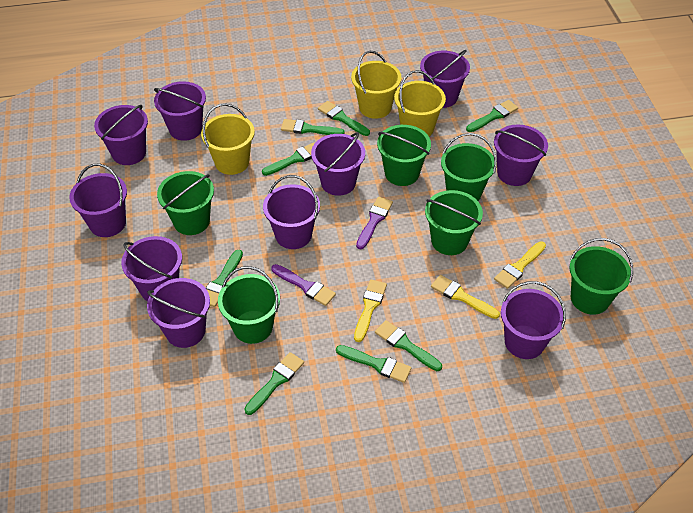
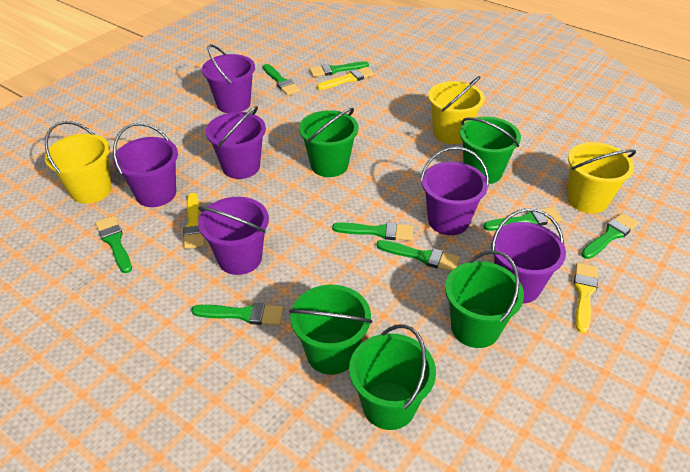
green bucket: [157,171,214,235] [218,266,280,344] [377,125,431,186] [425,190,483,255] [441,133,497,201] [570,238,633,314] = 6 -> [289,285,372,375] [299,108,358,177] [349,324,436,430] [445,250,524,348] [460,117,521,184] = 5
purple brush: [271,264,336,306] [356,197,393,249] = 2 -> none = 0
purple bucket: [69,163,127,237] [94,105,148,165] [121,236,182,302] [147,278,210,348] [154,81,206,141] [263,175,320,249] [311,132,365,196] [420,50,470,108] [494,124,548,186] [501,281,566,359] = 10 -> [113,123,178,207] [198,197,269,275] [202,44,255,113] [206,106,266,179] [420,147,489,235] [491,208,566,304] = 6

